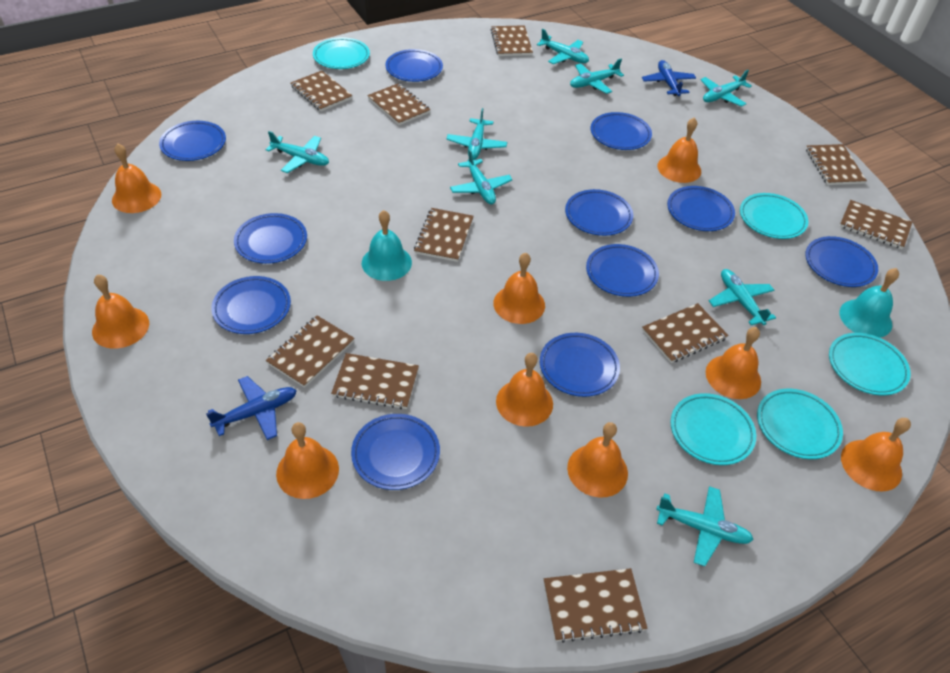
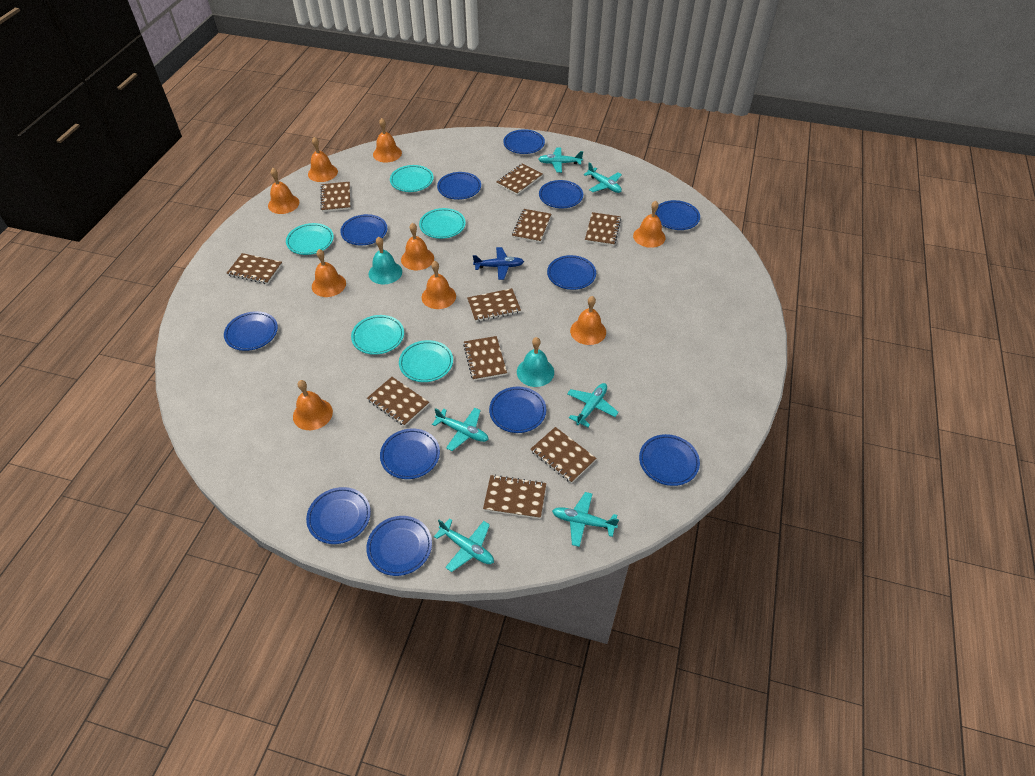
blue plane: [206,376,297,440] [642,60,696,96] = 2 -> [473,247,524,280] = 1
blue plate: [159,121,226,161] [211,276,291,334] [234,213,307,264] [351,414,440,490] [385,49,443,82] [540,333,620,397] [565,189,633,236] [586,244,659,297] [591,112,652,150] [667,186,735,231] [805,236,878,287] = 11 -> [224,311,278,351] [306,487,371,544] [340,214,387,245] [366,516,432,576] [380,428,440,479] [437,172,481,200] [489,387,546,433] [503,129,545,154] [539,180,583,208] [547,255,596,290] [639,434,700,486] [655,200,700,230] = 12
turquoise plane: [265,131,329,173] [446,108,507,160] [450,149,513,204] [537,29,589,64] [570,59,624,94] [656,486,754,566] [700,70,752,107] [709,269,776,325] = 8 -> [432,408,489,451] [434,518,494,572] [538,148,583,173] [552,492,619,547] [567,383,619,427] [584,162,622,193] = 6

